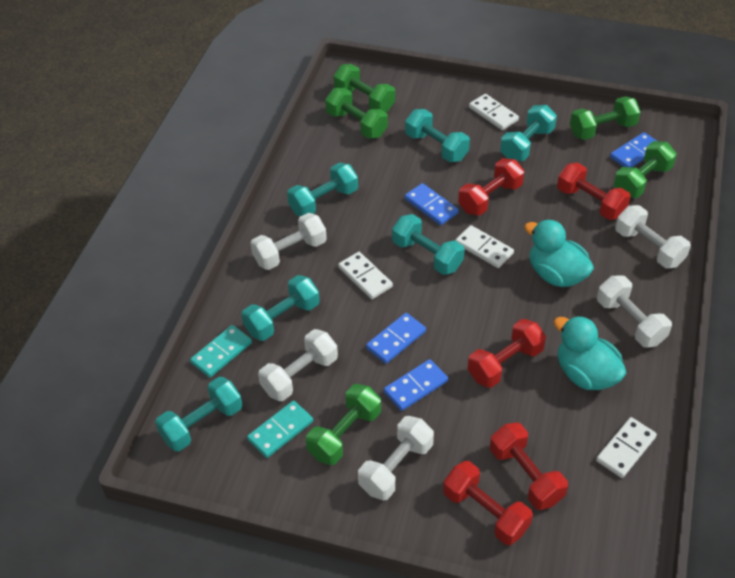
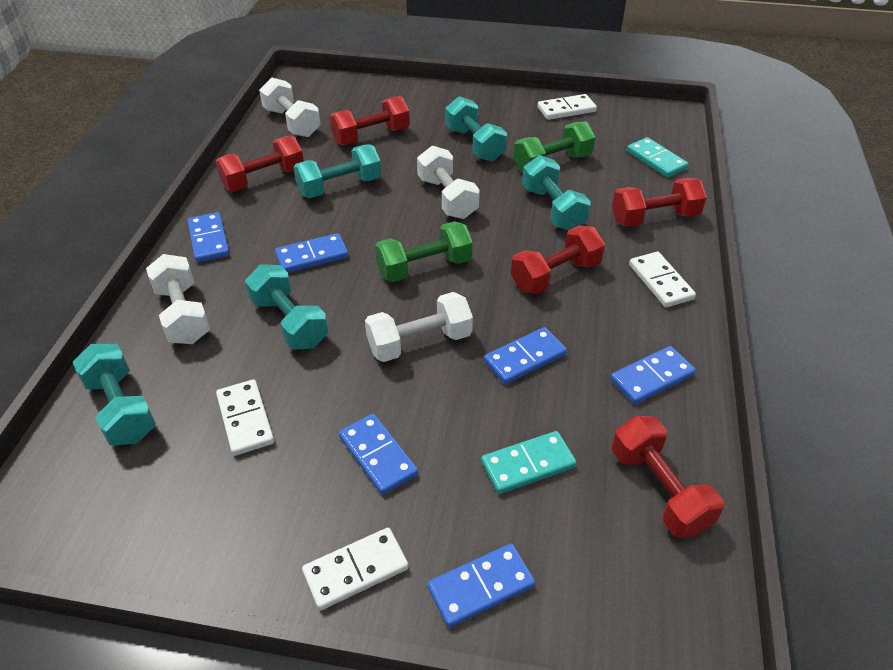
blue domino: [366,313,426,364] [384,359,448,411] [405,183,459,225] [610,132,657,167] = 4 -> [188,212,230,262] [275,233,348,273] [339,414,418,495] [428,544,535,628] [484,327,567,384] [610,346,696,404] = 6
green dumbbell: [306,384,381,465] [325,88,388,139] [334,64,395,112] [570,96,641,140] [614,141,677,198] = 5 -> [375,221,473,282] [513,121,595,173] = 2
turquoise duck: [524,219,594,287] [554,316,626,390] = 2 -> none = 0
turquoise dumbbell: [155,377,242,451] [241,275,320,341] [287,162,358,216] [392,214,465,275] [405,109,470,162] [500,105,557,161] = 6 -> [73,344,156,446] [245,264,328,350] [293,144,381,198] [445,96,507,161] [522,155,591,230] = 5
white dumbbell: [251,213,327,270] [258,329,338,401] [358,416,434,500] [597,275,672,348] [615,205,691,269] = 5 -> [146,254,210,344] [259,77,321,137] [365,292,473,362] [417,145,480,219] = 4

